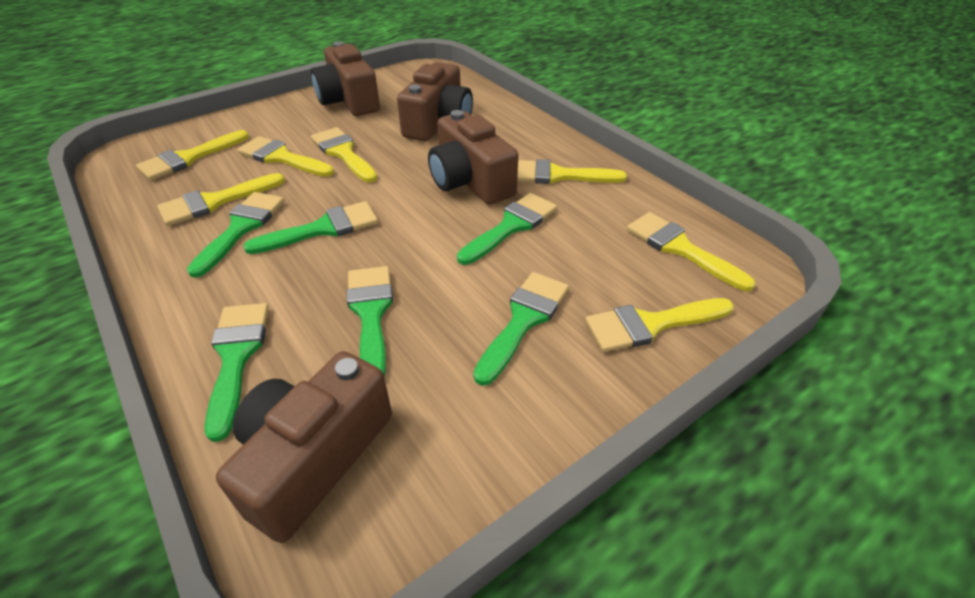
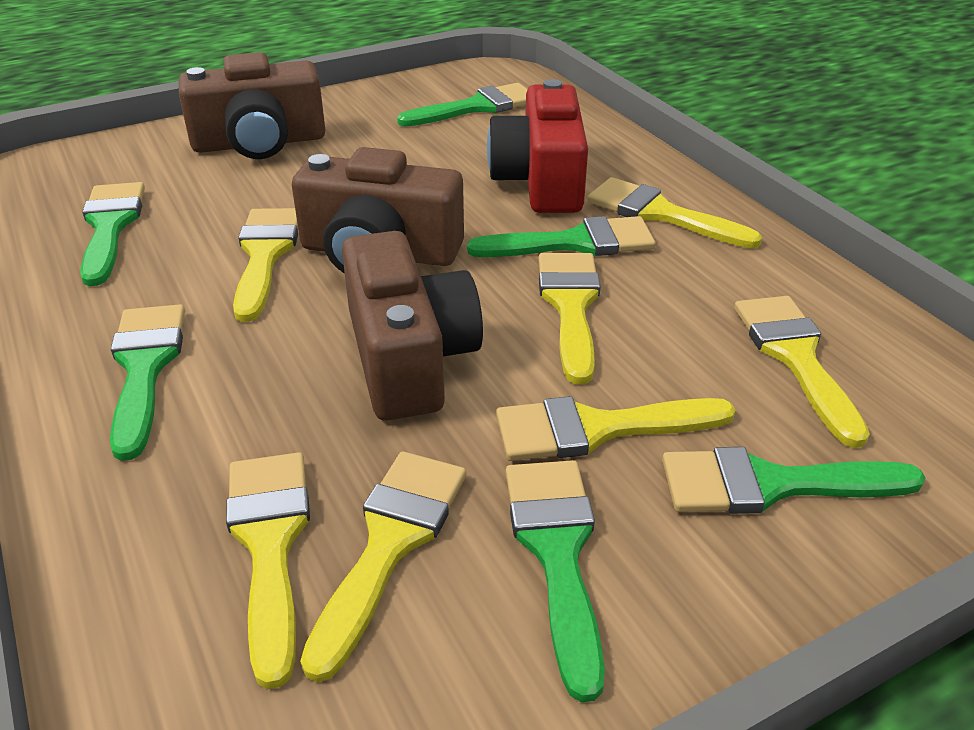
brown camera: [216,351,392,543] [311,41,380,116] [397,62,473,141] [428,110,518,205] = 4 -> [179,52,325,159] [292,147,464,273] [342,231,483,420] = 3
red camera: none = 0 -> [487,79,588,213] = 1

